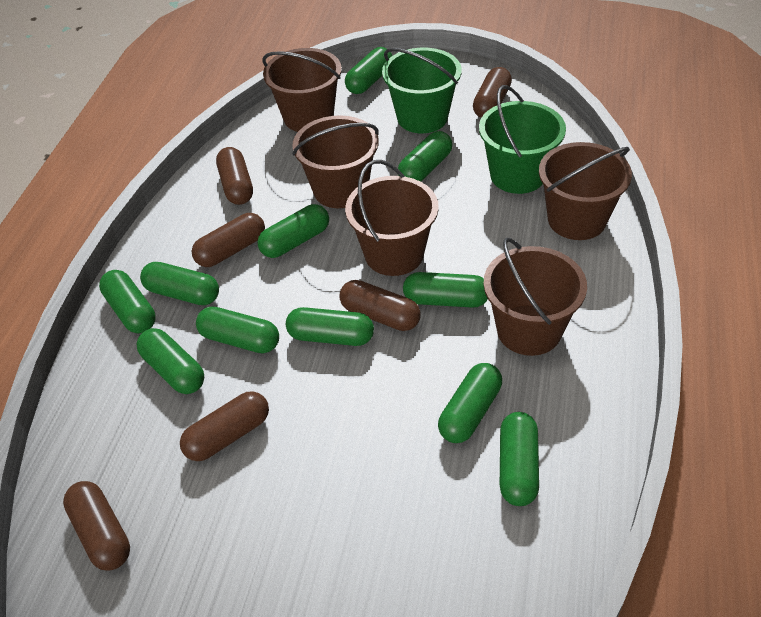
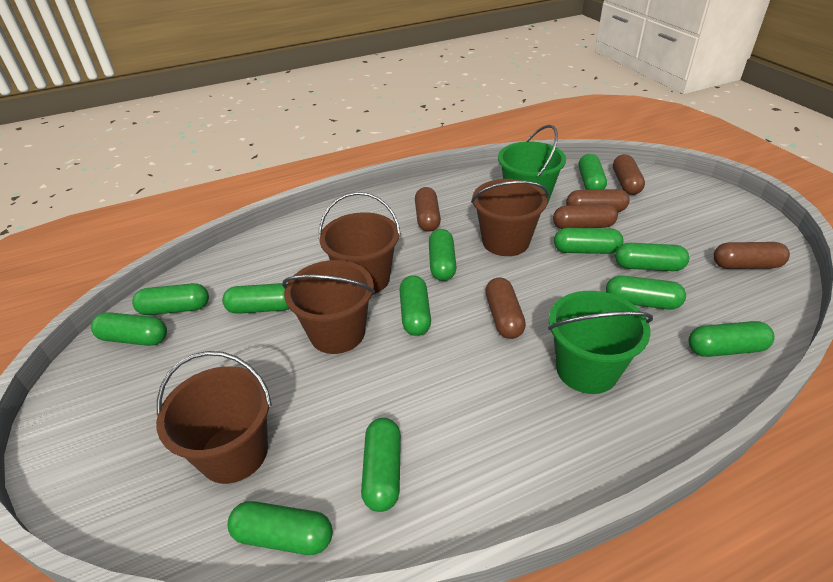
brown bucket: [263,48,342,132] [292,115,379,208] [345,160,439,276] [484,238,587,356] [539,142,632,240] = 5 -> [156,351,272,484] [282,260,375,354] [318,192,401,294] [471,179,549,256] = 4
green capsule: [99,270,156,333] [136,328,204,394] [140,262,219,305] [196,307,279,353] [257,204,329,258] [286,307,374,346] [345,47,392,94] [398,131,453,181] [403,272,488,308] [438,363,502,443] [500,412,539,506] = 11 -> [91,312,167,346] [132,283,209,315] [222,283,289,314] [228,501,333,555] [361,418,401,512] [400,275,431,336] [429,229,457,281] [554,228,623,254] [579,154,607,190] [606,275,686,310] [615,243,689,271] [688,321,775,357] = 12

